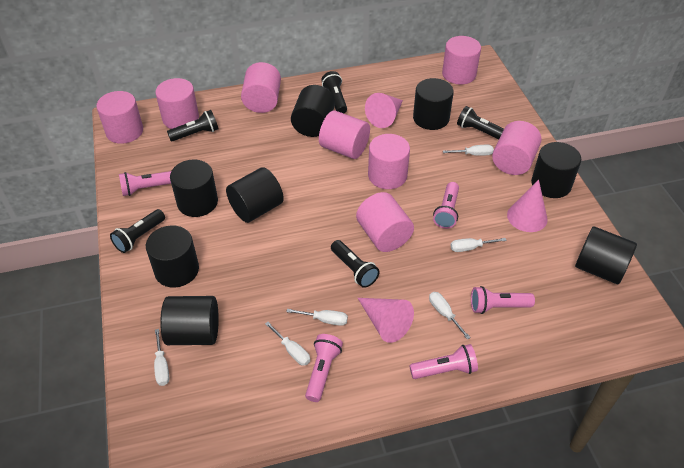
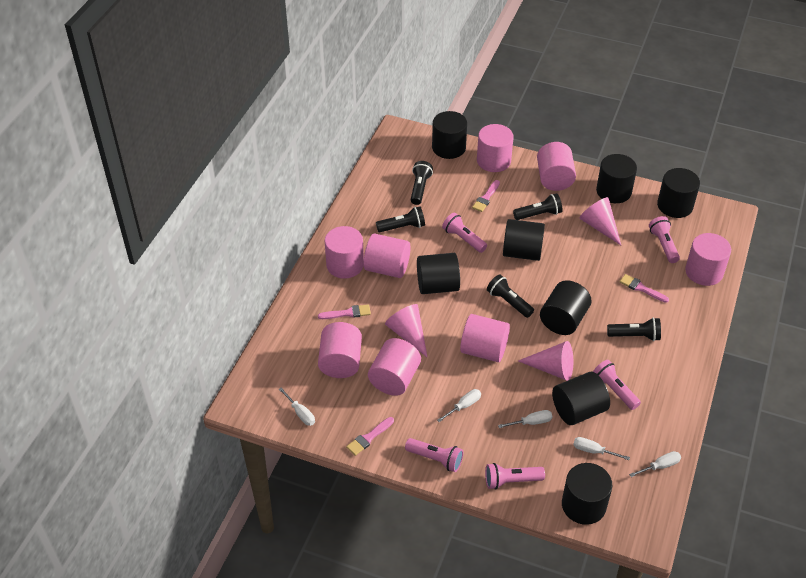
pink brush: none = 0 -> [318,304,371,319] [346,417,394,456] [472,180,500,212] [620,274,669,303] = 4
white screwdriver: [154,329,170,386] [265,322,310,366] [286,309,348,326] [429,292,471,340] [443,145,494,156] [450,238,507,252] = 6 -> [279,387,315,426] [437,389,481,422] [498,410,553,428] [573,437,630,460] [629,451,681,477] = 5

